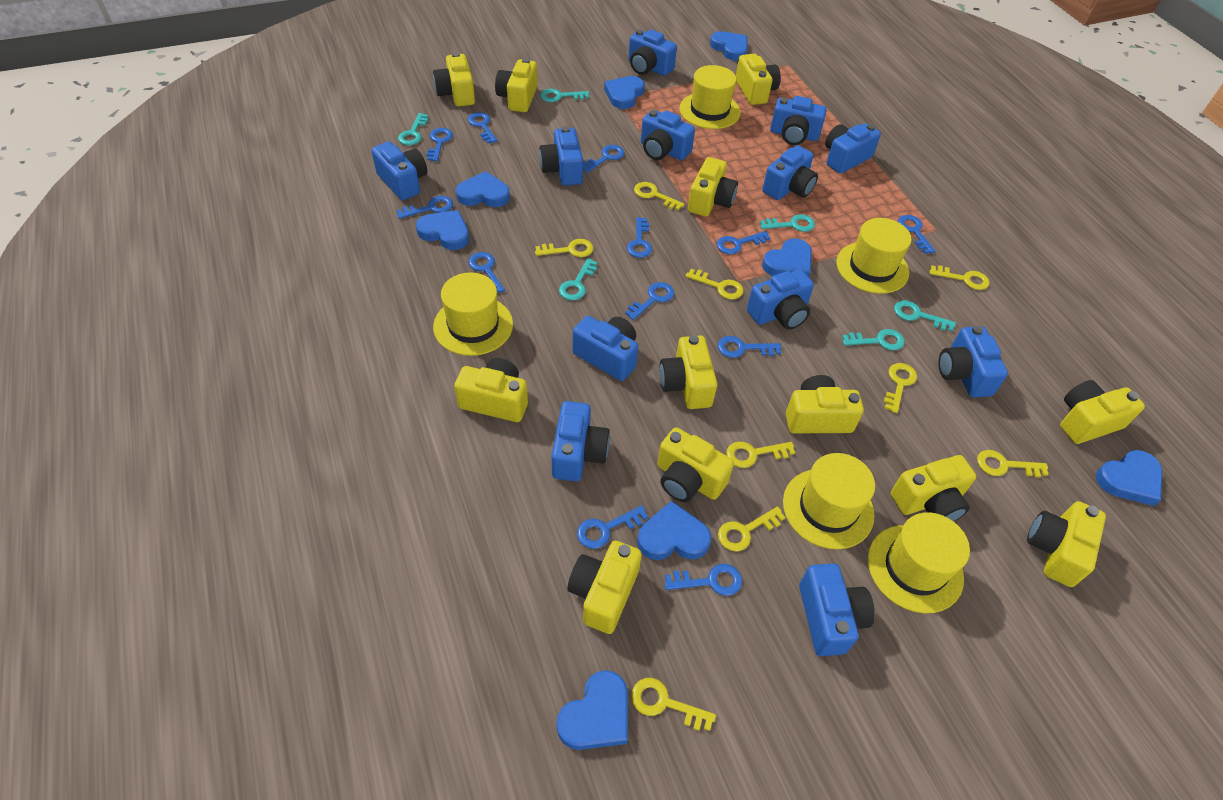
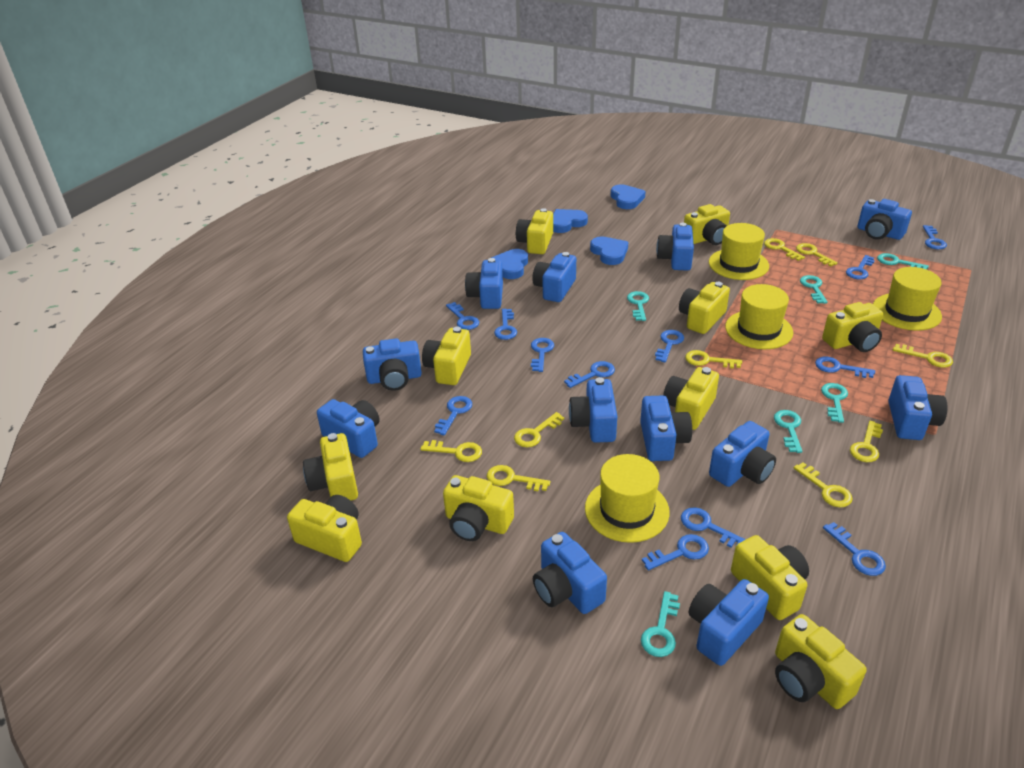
blue heart: [416,210,469,250] [456,171,510,207] [557,670,628,750] [604,76,645,109] [637,501,711,560] [710,31,748,61] [762,239,812,277] [1096,450,1162,506] = 8 -> [491,249,528,279] [553,209,588,233] [590,237,628,265] [611,184,646,209] = 4
yellow camera: [433,52,475,107] [454,358,528,422] [495,58,538,112] [567,541,642,634] [657,427,734,502] [659,335,717,409] [688,157,738,217] [736,54,781,105] [786,375,864,433] [891,455,976,521] [1027,501,1106,587] [1060,380,1145,444] = 12 -> [287,495,362,562] [303,433,358,501] [422,327,471,385] [443,475,514,541] [516,208,553,254] [663,367,719,430] [679,282,730,334] [684,204,730,245] [731,535,809,620] [775,614,867,709] [822,302,883,352] = 11
yellow hat: [433,272,513,356] [679,65,741,129] [783,453,875,549] [836,218,912,294] [868,512,970,613] = 5 -> [585,454,670,543] [709,223,769,280] [725,284,793,349] [873,267,942,331] = 4

